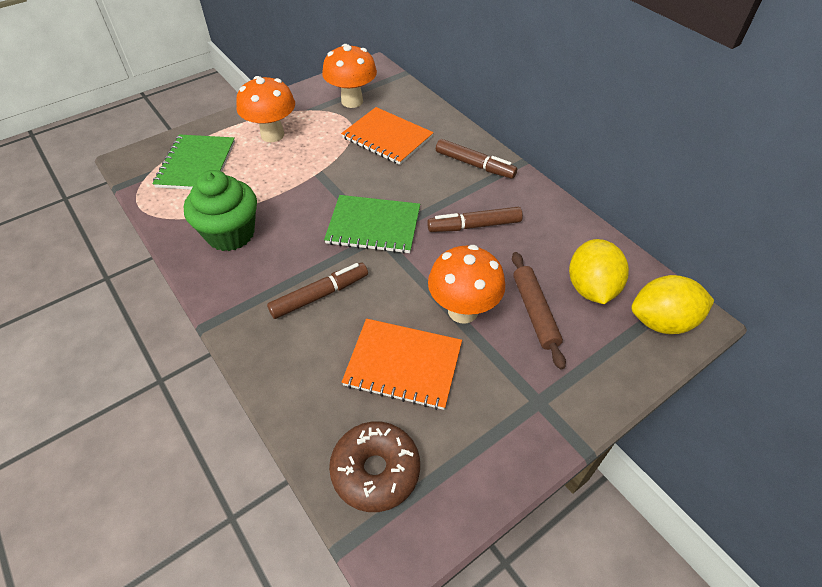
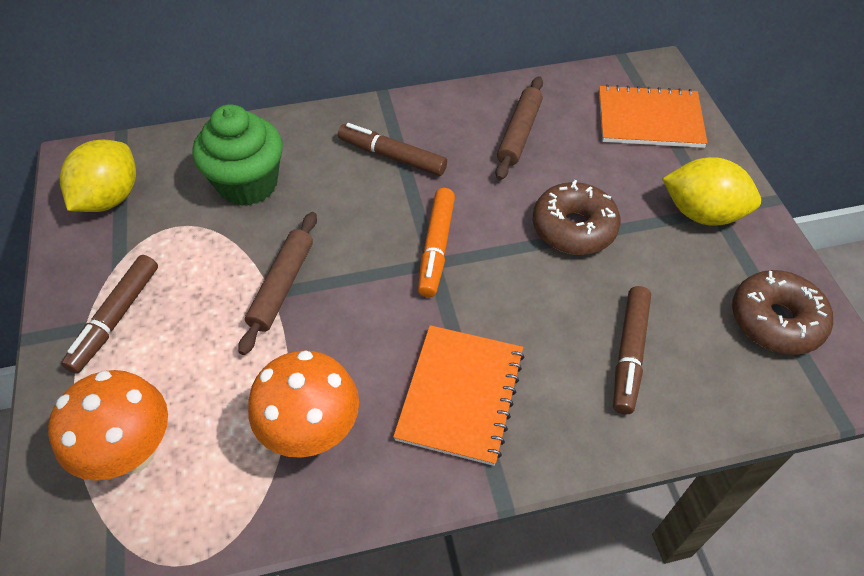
brown donut: [329,421,420,512] = 1 -> [533,180,621,255] [732,270,833,355] = 2
brown rolling pin: [512,252,566,369] = 1 -> [238,212,317,355] [495,76,543,180] = 2
green notebook: [153,134,235,190] [324,195,420,254] = 2 -> none = 0
orange marker: none = 0 -> [418,188,455,297] = 1
orange mushroom: [236,76,295,142] [322,44,377,108] [428,245,505,324] = 3 -> [48,370,168,481] [248,350,359,458] = 2

